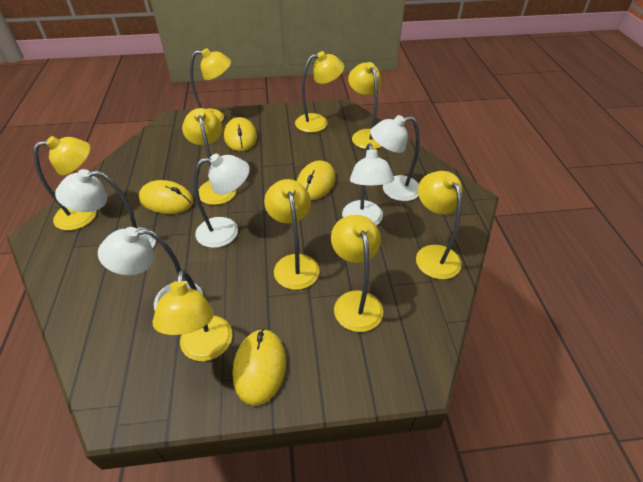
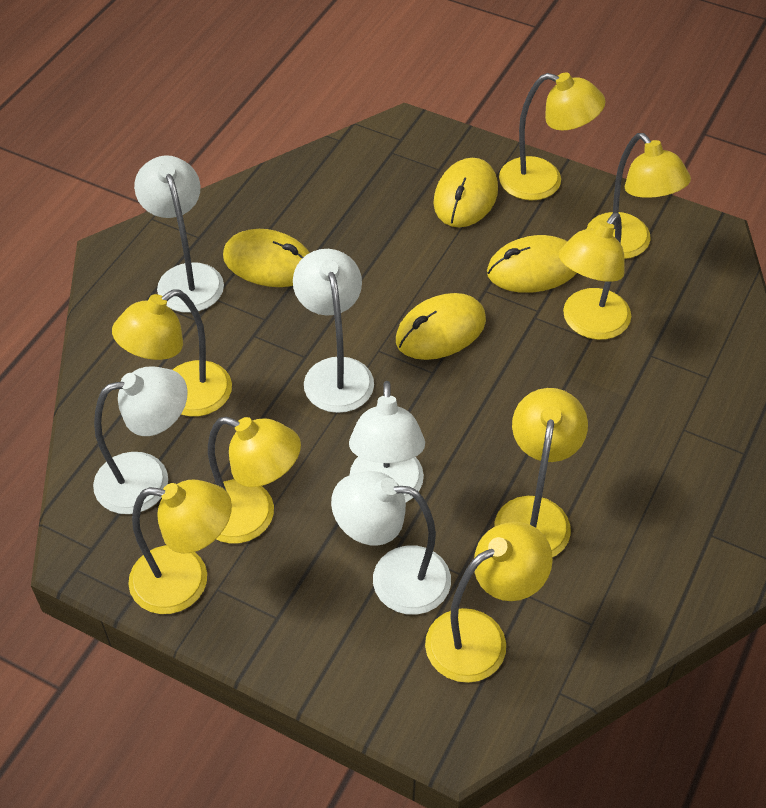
yellow lamp: [33,136,97,230] [153,270,232,361] [182,108,237,205] [190,48,231,122] [264,179,320,290] [295,51,344,133] [331,215,383,332] [348,62,382,149] [416,171,463,279] = 9 -> [112,289,232,417] [128,480,232,614] [208,417,301,544] [425,522,553,683] [495,388,588,557] [499,72,605,200] [558,213,631,340] [586,133,691,259] = 8

